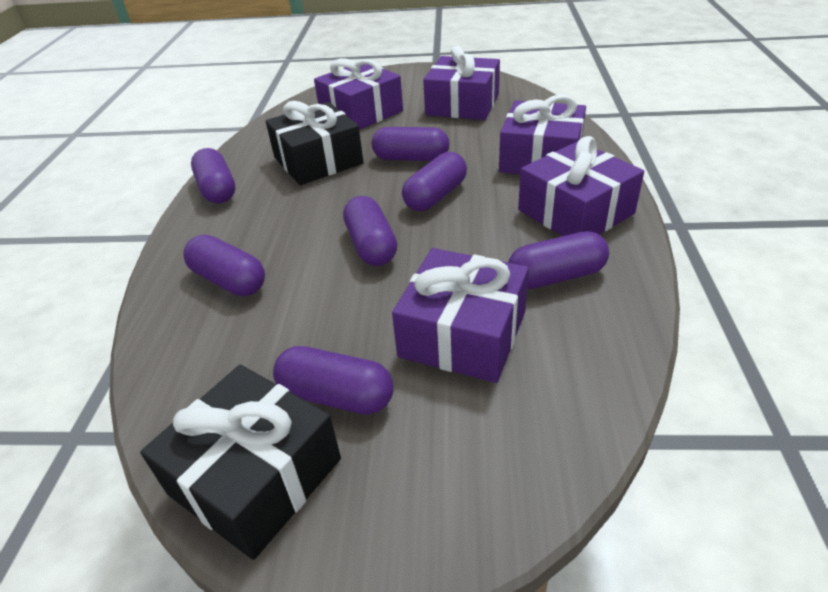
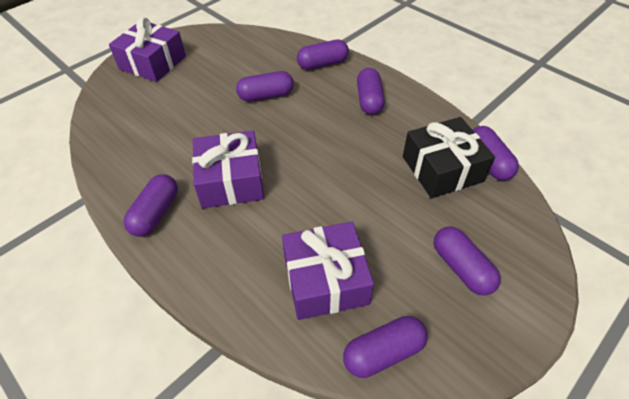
black gift: [140,365,341,560] [266,101,364,185] = 2 -> [403,117,495,198] = 1
purple gift: [314,58,403,130] [392,248,529,383] [423,46,500,120] [499,94,586,174] [518,136,644,236] = 5 -> [109,17,186,82] [192,130,264,208] [282,222,374,320] = 3

